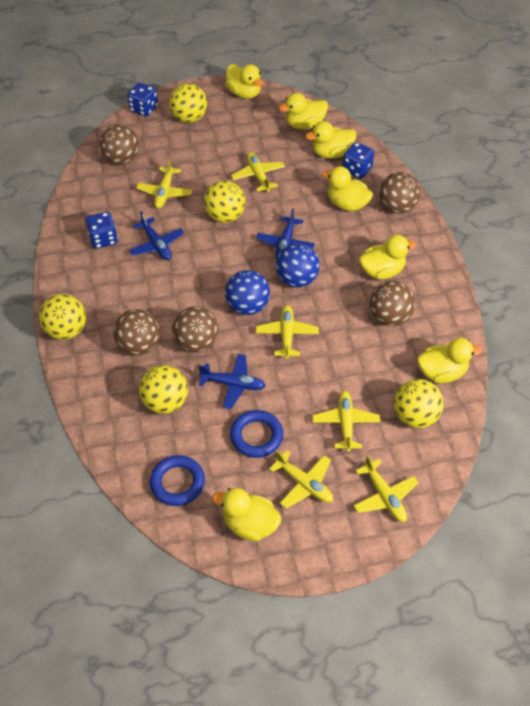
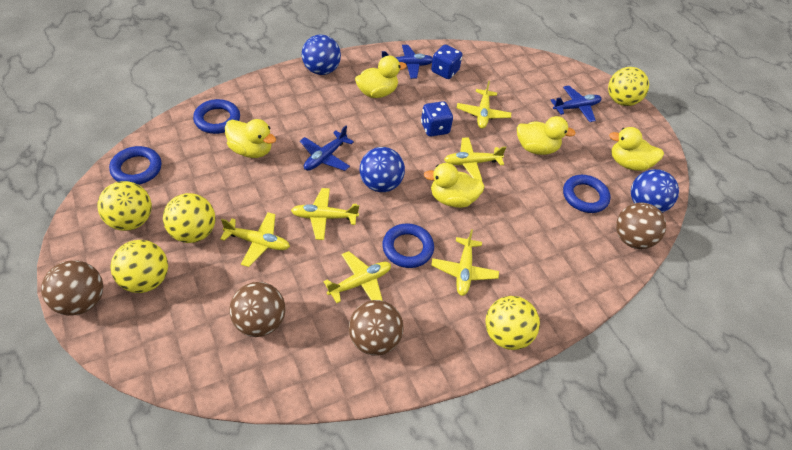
blue ball: [225,270,270,315] [276,243,320,288] = 2 -> [302,35,341,75] [360,147,405,192] [631,169,679,213] = 3
blue dice: [86,212,118,249] [127,82,158,117] [343,142,374,179] = 3 -> [421,101,453,137] [431,45,462,79] = 2
blue ring: [150,455,205,506] [230,410,283,458] = 2 -> [109,146,161,185] [193,99,240,134] [382,223,434,268] [563,175,610,213] = 4
brown ball: [99,125,139,165] [113,309,160,355] [172,306,218,353] [369,281,415,326] [379,172,420,214] = 5 -> [41,260,103,316] [229,282,286,337] [349,300,404,356] [616,202,666,249] = 4
yellow duck: [212,488,281,542] [225,64,263,99] [279,93,328,129] [305,121,357,158] [322,166,373,211] [359,235,416,279] [417,338,482,383] = 7 -> [225,119,276,158] [355,56,407,98] [424,163,485,208] [517,116,576,155] [609,127,664,171] = 5

